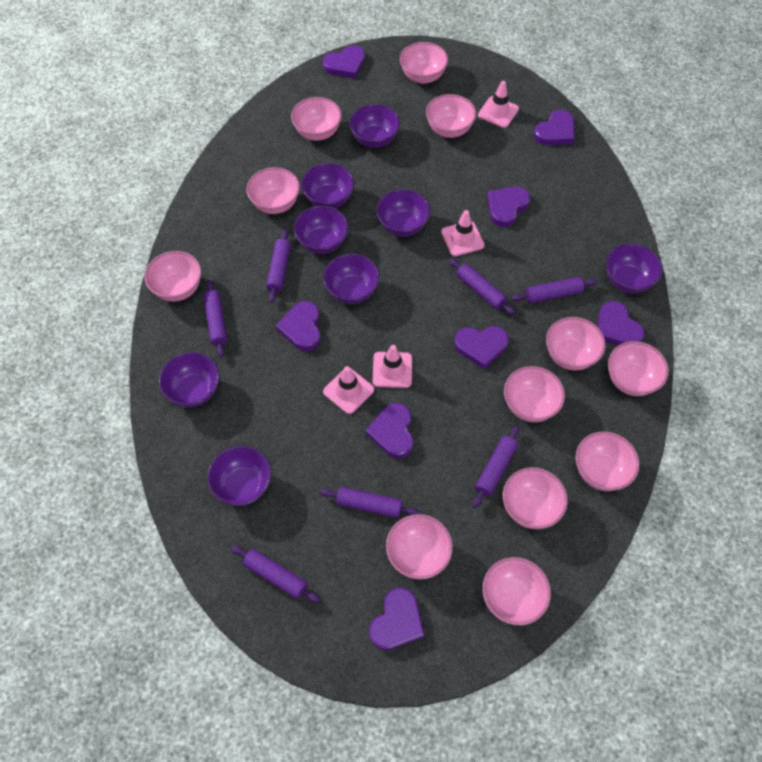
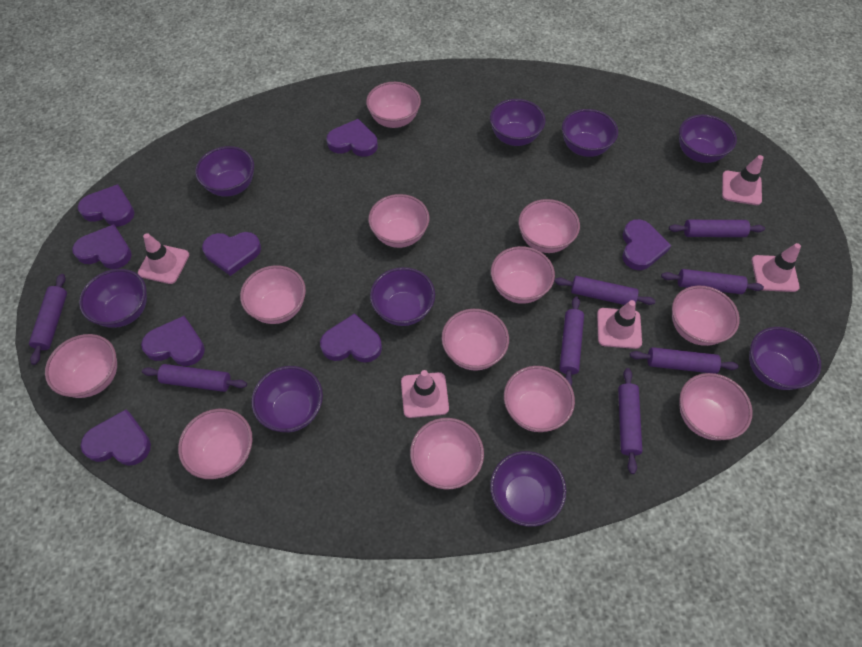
pink traffic cone: [323,366,374,414] [373,345,412,388] [441,210,485,256] [478,81,519,128] = 4 -> [138,233,189,284] [401,370,449,418] [597,300,642,349] [722,155,764,205] [752,243,801,292] = 5
purple bowl: [159,352,219,407] [207,446,272,506] [294,206,348,254] [301,163,354,208] [323,254,380,304] [349,104,400,148] [376,189,430,237] [606,243,663,294] = 8 -> [79,269,147,328] [195,146,254,197] [251,366,323,432] [370,267,435,326] [490,99,546,146] [490,451,566,527] [562,109,618,157] [679,115,737,163] [749,327,821,390] = 9
purple rolling pin: [203,280,227,357] [231,545,320,603] [266,229,291,303] [320,487,419,518] [449,258,515,315] [473,425,520,508] [511,277,597,303] = 7 -> [29,274,67,365] [142,364,247,392] [554,276,655,305] [559,296,584,386] [618,368,642,474] [630,347,739,374] [661,269,764,294] [669,220,765,237] = 8

